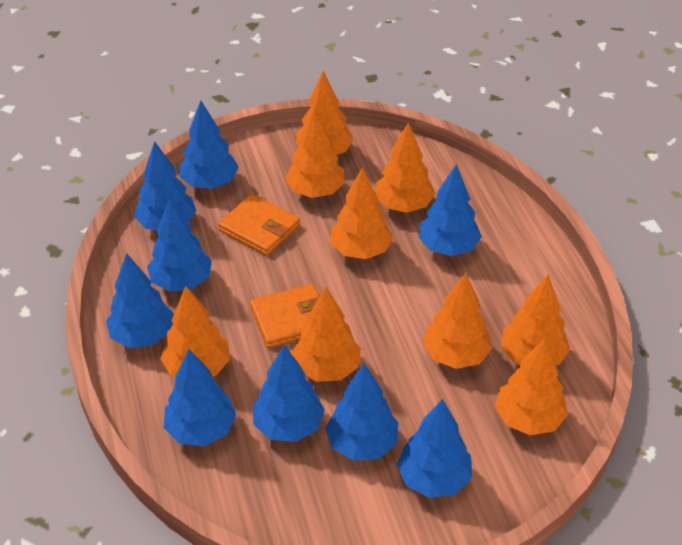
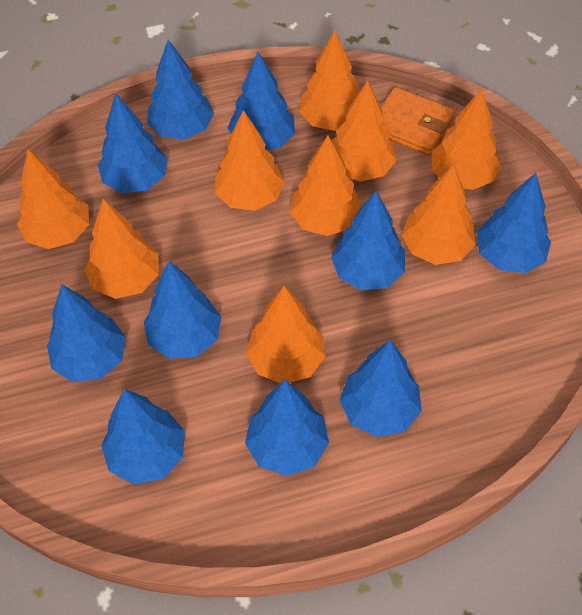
blue tree: [106,253,174,348] [134,141,196,231] [147,199,212,292] [164,349,236,446] [180,101,239,189] [253,345,325,442] [326,363,398,461] [397,399,472,498] [418,164,481,256] = 9 -> [47,284,126,382] [98,93,168,193] [101,389,185,484] [144,261,221,359] [147,40,214,140] [227,52,295,150] [245,380,329,476] [331,191,405,290] [340,340,422,437] [477,173,551,273] = 10
orange wallet: [218,194,300,256] [250,284,319,348] = 2 -> [381,87,455,156] = 1

